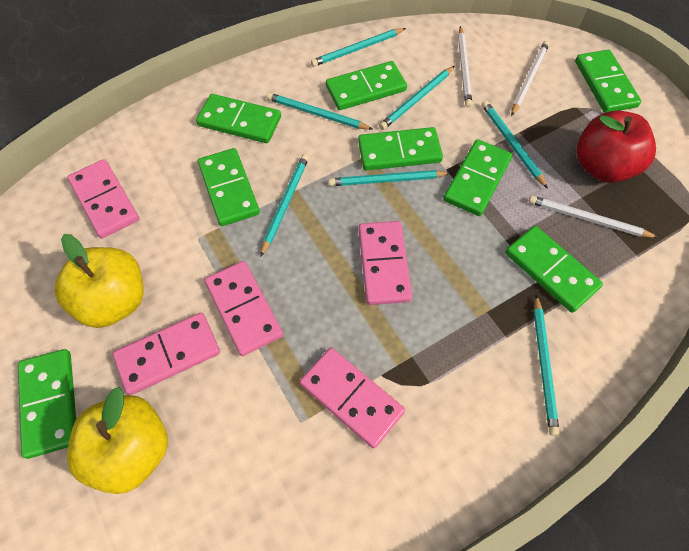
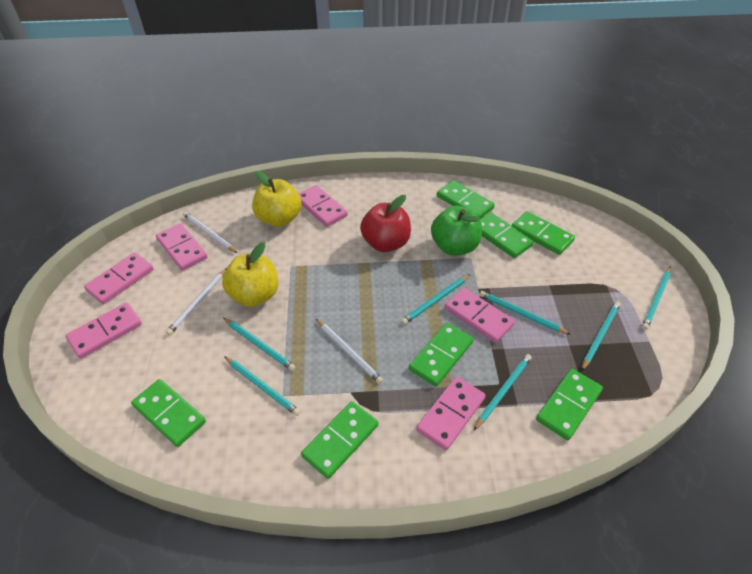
green apple: none = 0 -> [431,206,482,255] = 1
green domino: [18,349,76,459] [196,94,281,143] [198,148,260,226] [326,61,407,110] [358,127,443,171] [443,139,512,216] [505,226,603,313] [575,50,641,113] = 8 -> [131,379,206,447] [301,401,378,479] [409,323,474,387] [437,180,495,219] [480,213,533,258] [512,211,575,255] [536,369,603,440] = 7
pink domino: [67,159,139,238] [113,313,220,395] [205,261,283,356] [300,348,405,448] [358,221,412,305] = 5 -> [66,303,142,359] [84,253,154,304] [156,223,208,271] [299,185,348,227] [416,377,486,450] [445,288,515,343] = 6

